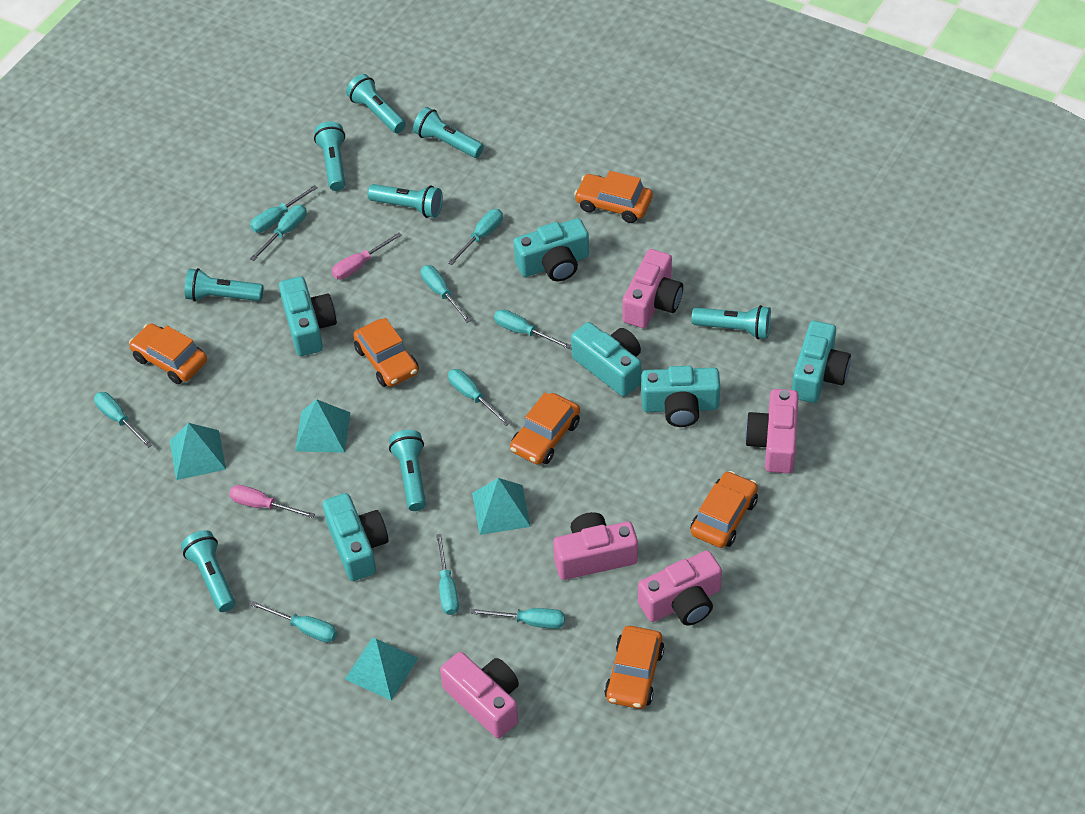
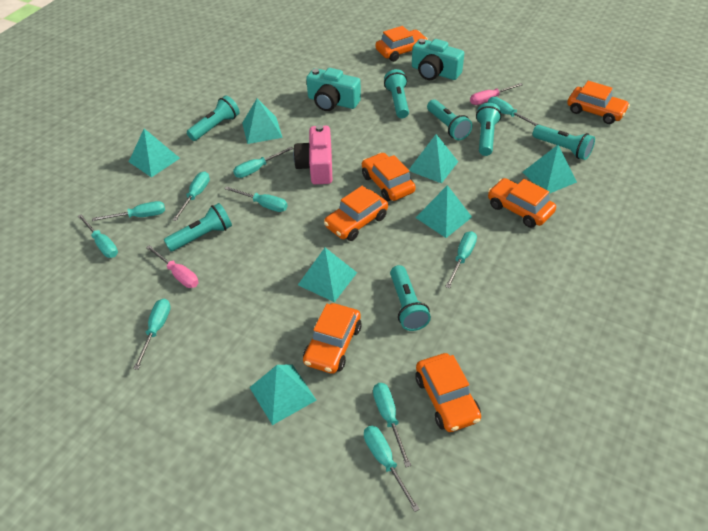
orange car: [129,323,207,384] [353,318,419,387] [510,392,580,465] [574,171,653,223] [604,626,664,709] [691,471,758,548] = 6 -> [303,303,362,374] [324,186,388,241] [362,153,416,202] [375,26,428,62] [415,353,481,432] [488,178,556,228] [567,81,630,124] = 7
pink camera: [440,652,519,738] [553,512,638,580] [622,249,683,328] [638,551,722,625] [745,389,799,473] = 5 -> [293,125,332,184] = 1
turquoise camera: [279,276,337,356] [323,493,389,581] [514,218,589,281] [571,322,641,397] [641,366,720,427] [792,321,851,403] = 6 -> [306,68,361,111] [412,39,464,80] = 2
turquoise flashlight: [181,530,235,612] [185,268,263,301] [314,121,345,191] [346,74,406,133] [367,184,443,218] [389,430,426,511] [413,107,484,158] [691,305,771,339] = 8 -> [164,203,232,251] [187,96,240,141] [384,69,409,118] [390,265,431,331] [427,100,472,140] [476,103,501,156] [532,125,595,160] = 7
turquoise pyramid: [170,423,226,480] [295,399,350,453] [345,637,418,701] [472,478,531,535] = 4 -> [129,129,180,177] [242,99,283,144] [249,364,316,425] [298,248,357,302] [409,134,458,183] [415,185,472,238] [523,145,577,194] = 7

